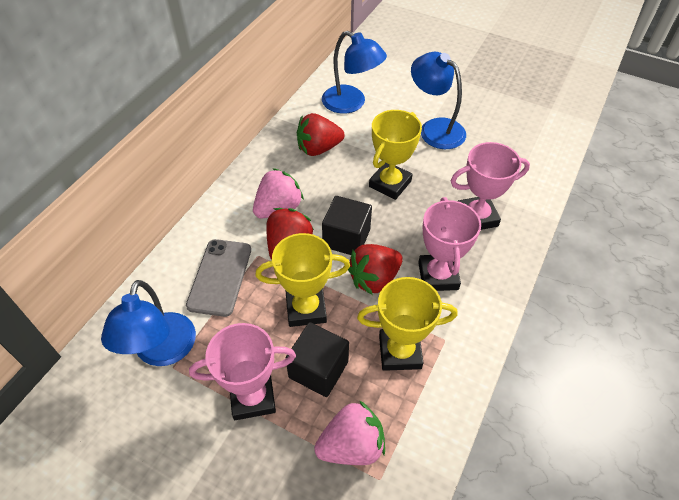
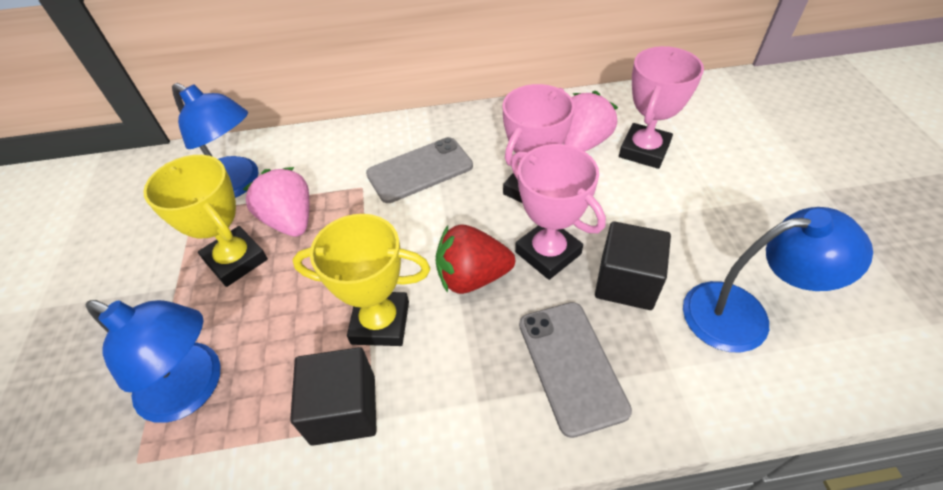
grey phone: [186,239,251,317] = 1 -> [366,137,473,203] [519,302,632,438] = 2
red strawberry: [266,208,314,260] [297,113,344,156] [348,244,403,295] = 3 -> [435,224,515,294] = 1
yellow trophy: [255,233,350,327] [357,277,457,371] [369,110,422,200] = 3 -> [143,155,268,287] [293,214,430,346] = 2

